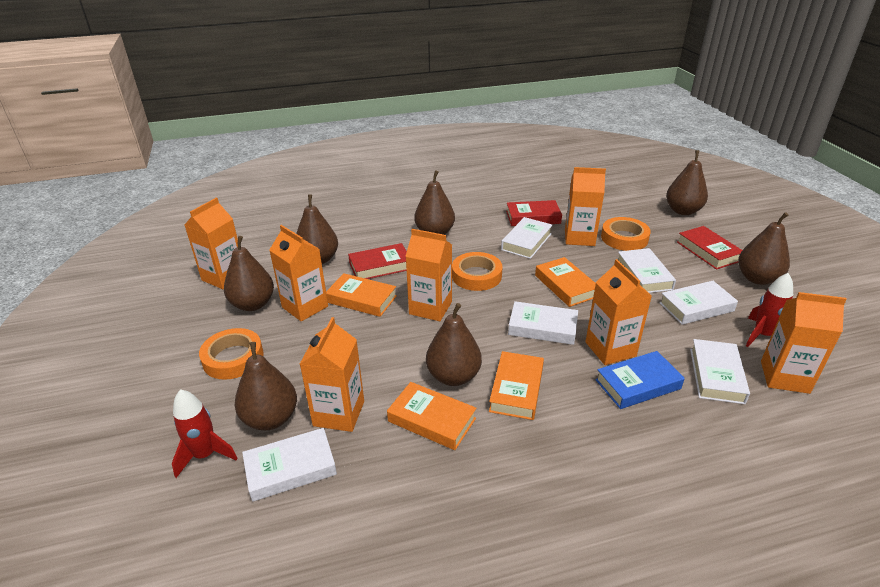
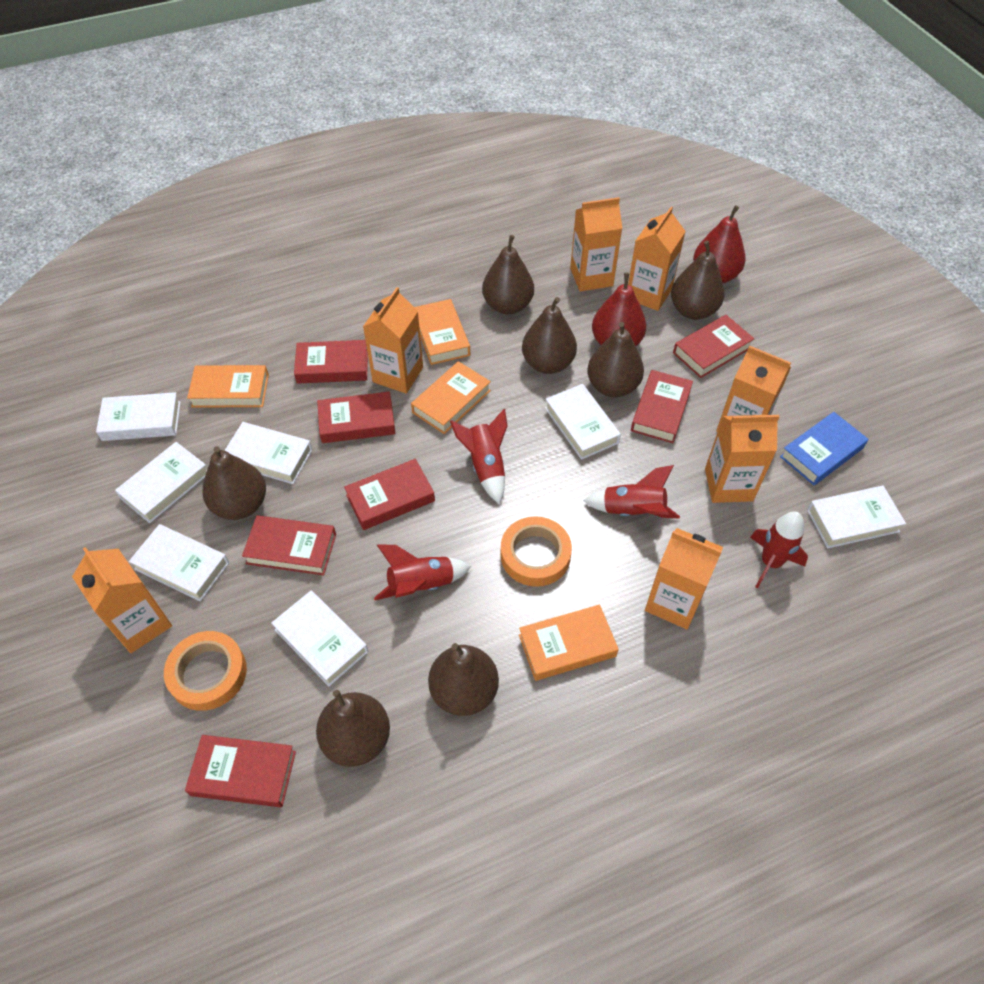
orange tape: [199,328,264,380] [452,252,503,291] [601,217,651,251] = 3 -> [164,631,247,711] [501,516,572,587] = 2
red book: [348,243,407,279] [506,200,562,226] [677,226,742,270] = 3 -> [185,735,296,807] [242,515,336,576] [294,340,368,384] [317,391,396,443] [344,459,435,530] [631,370,693,443] [673,315,754,378] = 7
red pear: none = 0 -> [592,273,646,346] [693,205,746,283] = 2
red rocket: [172,389,238,478] [746,273,793,347] = 2 -> [374,545,471,600] [450,409,507,504] [584,465,680,519] [750,512,808,588] = 4
white book: [242,428,337,502] [501,217,553,259] [508,301,578,345] [618,248,676,293] [659,281,738,325] [690,339,750,404] = 6 -> [96,392,181,441] [115,442,207,523] [129,524,229,601] [224,422,312,484] [271,591,368,686] [545,384,621,460] [807,486,906,548] = 7

